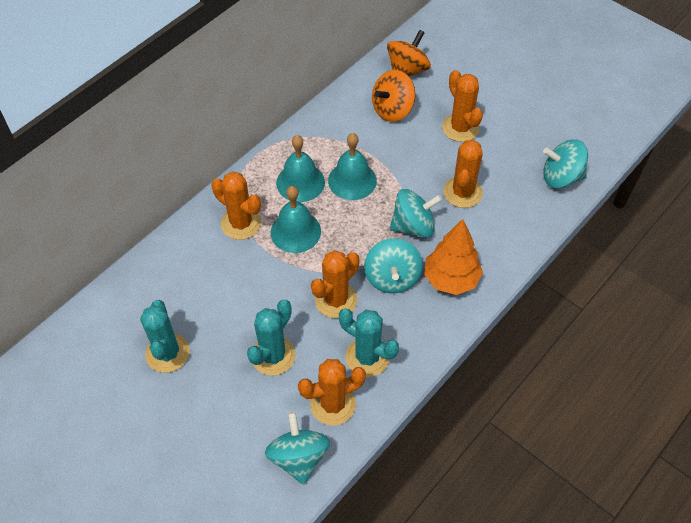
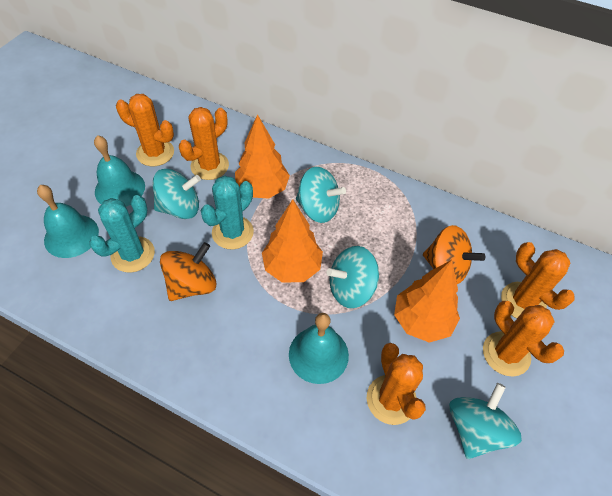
orange tree: [424,219,483,295] = 1 -> [235,114,290,199] [262,199,323,283] [394,260,460,343] = 3
turquoise cactus: [140,300,190,373] [247,300,296,376] [339,309,399,377] = 3 -> [90,195,155,273] [201,176,254,249] = 2

